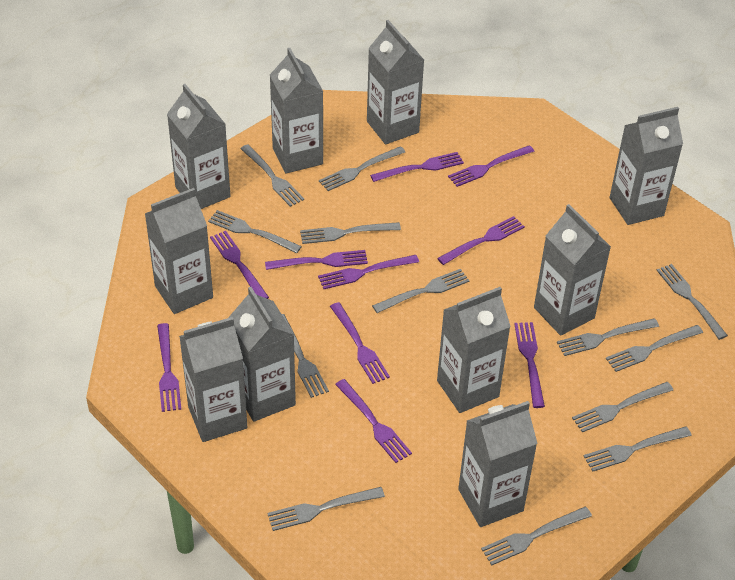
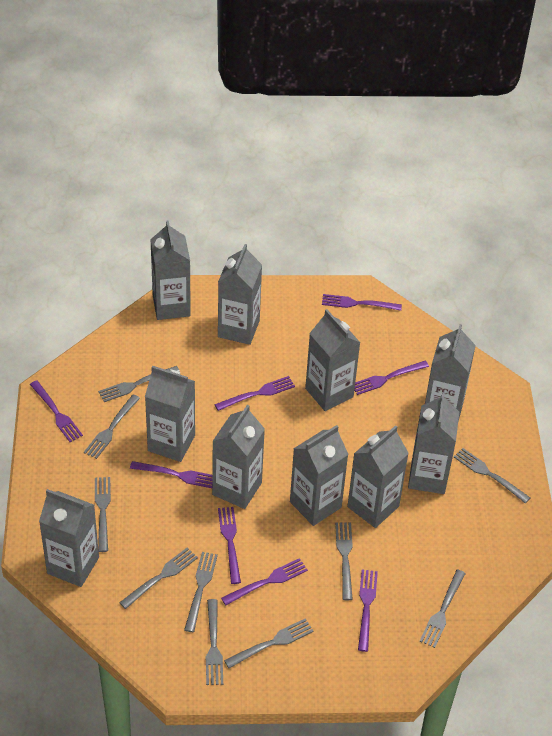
grey fork: [208,210,302,253] [240,144,304,207] [267,487,385,531] [282,314,329,398] [300,222,401,244] [319,146,405,191] [372,269,470,313] [481,507,592,565] [557,318,659,356] [572,382,673,432] [584,426,692,472] [606,325,703,372] [657,264,728,340] = 13 -> [84,395,140,459] [95,477,111,552] [98,366,180,402] [119,548,198,609] [184,552,218,632] [206,599,223,685] [224,619,314,668] [335,522,353,600] [420,569,466,648] [454,448,530,503] = 10
purple fork: [157,323,181,412] [210,231,269,299] [265,250,368,270] [318,255,419,289] [330,302,390,384] [335,379,412,463] [370,152,464,182] [437,216,525,265] [448,145,535,187] [514,322,545,408] = 10 -> [30,380,83,442] [130,461,212,488] [214,376,295,411] [218,507,241,584] [221,558,308,606] [322,294,402,311] [354,361,429,395] [358,570,378,652] = 8

